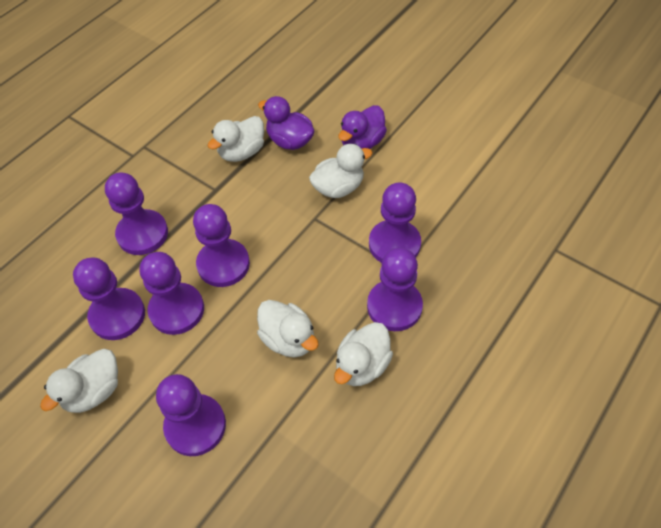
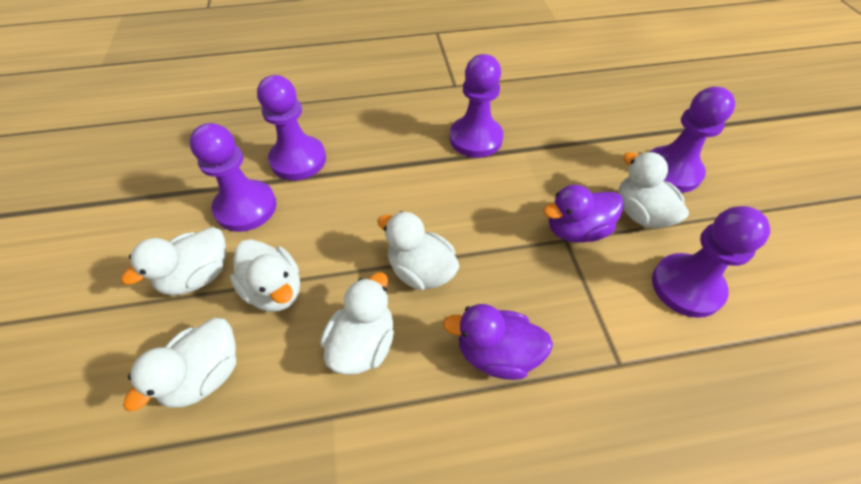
purple pawn: [73,257,145,340] [105,172,168,255] [140,252,204,335] [156,374,226,456] [193,204,250,287] [367,248,423,331] [369,182,421,263] = 7 -> [189,123,276,232] [257,75,326,180] [450,54,503,158] [650,86,735,193] [652,206,770,318] = 5
white duck: [40,349,118,413] [207,116,264,162] [257,300,319,357] [309,144,373,198] [334,322,393,386] = 5 -> [121,227,226,296] [123,318,236,411] [230,239,300,312] [320,272,394,375] [377,211,459,290] [618,152,689,228] = 6

